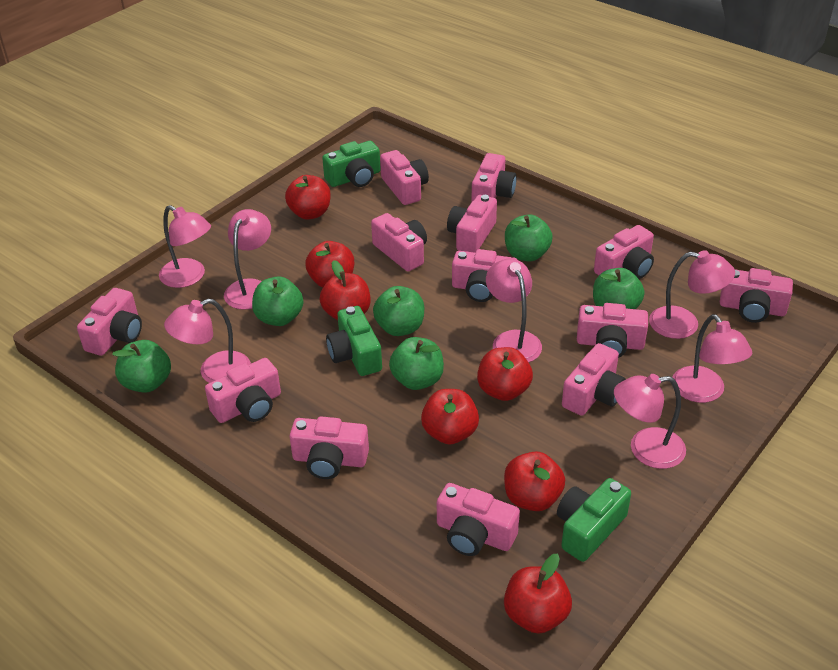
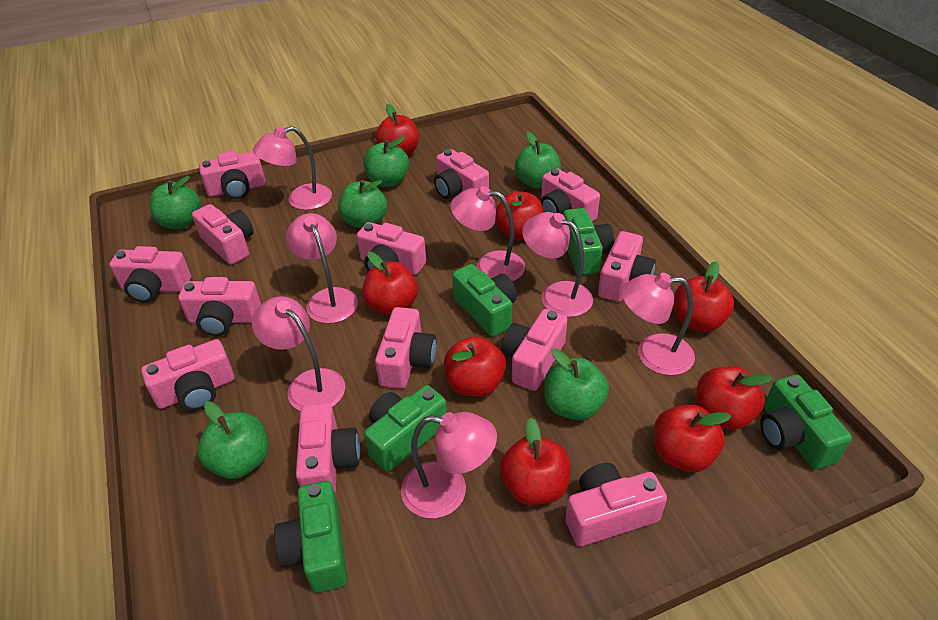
green camera: [322,141,381,187] [326,306,382,376] [557,478,631,562] = 3 -> [274,481,347,593] [364,385,447,472] [452,264,517,337] [563,208,615,275] [760,375,852,469] = 5
red apple: [285,175,331,220] [305,241,354,287] [320,260,370,320] [421,389,479,444] [477,347,533,401] [504,451,565,511] [504,554,572,634] = 7 -> [362,252,418,315] [376,104,419,156] [444,336,506,397] [495,191,544,240] [500,418,571,505] [654,405,731,472] [674,261,734,332] [696,366,772,430] = 8

